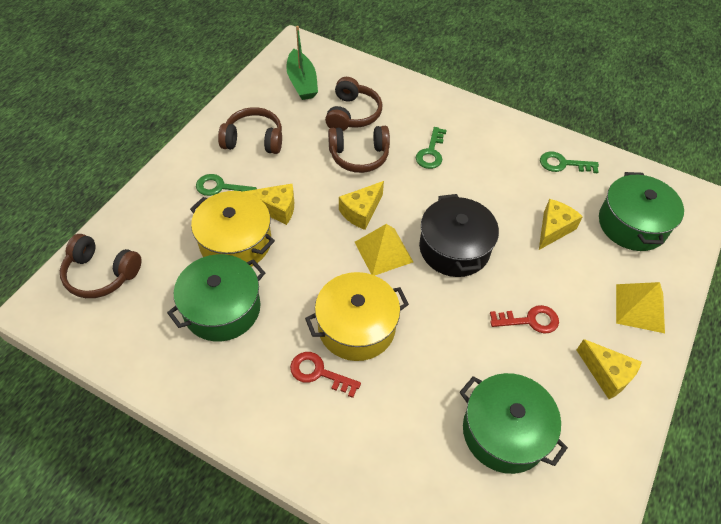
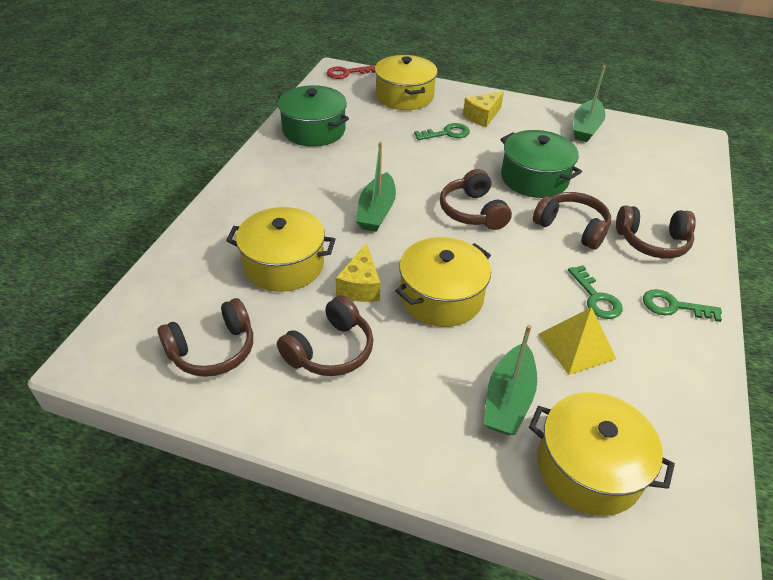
black pot: [419,194,499,277] = 1 -> none = 0
brown headphones: [60,234,142,298] [218,107,282,154] [325,77,382,131] [328,126,390,173] = 4 -> [157,298,253,377] [277,295,373,376] [440,169,512,230] [533,192,611,250] [616,206,696,259] = 5
green boat: [286,26,318,100] = 1 -> [356,142,396,232] [483,325,537,435] [573,65,606,142] = 3
green pot: [167,254,265,341] [460,373,568,474] [599,172,684,251] = 3 -> [278,85,349,147] [501,130,582,198] = 2
red key: [290,352,361,398] [490,305,559,333] = 2 -> [326,65,375,79] = 1
yellow cheese: [243,184,294,225] [339,181,384,230] [539,199,583,250] [576,339,642,399] = 4 -> [336,243,380,302] [463,91,504,127] = 2
yellow pot: [190,191,275,267] [305,272,409,361] = 2 -> [226,207,335,292] [375,55,438,110] [395,237,491,327] [529,392,675,516] = 4
yellow pyramid: [355,224,413,275] [616,282,665,333] = 2 -> [539,307,616,375] = 1

